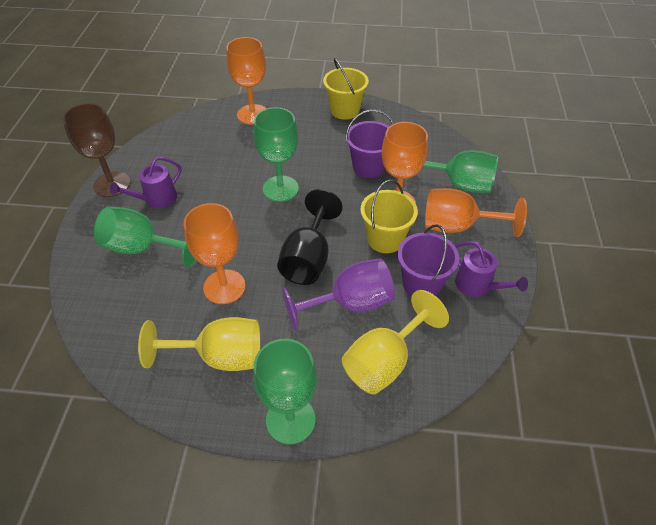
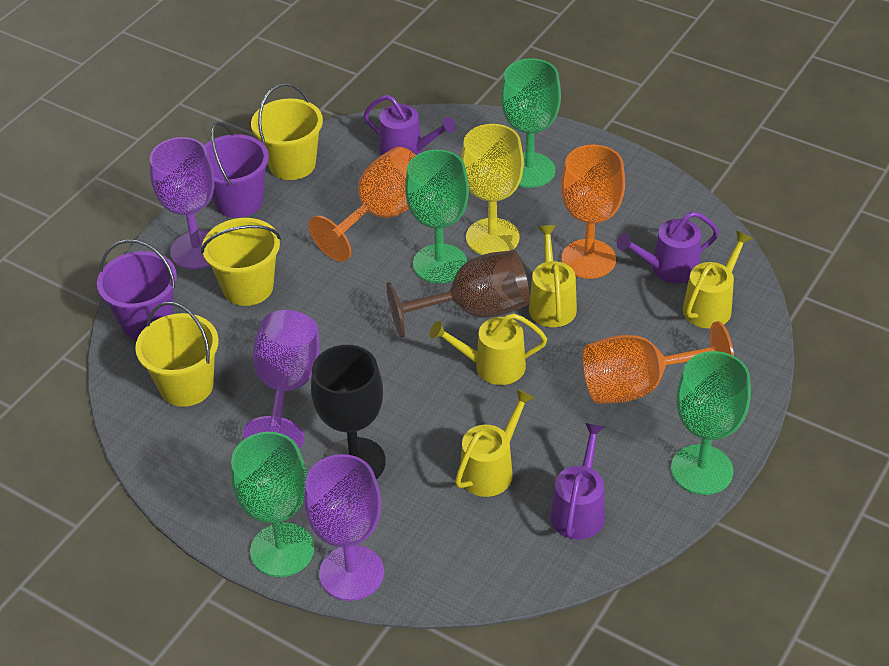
orange goblet: [184,203,246,304] [226,37,267,125] [382,122,428,204] [425,188,527,237] = 4 -> [308,147,416,262] [561,145,625,279] [583,321,734,404] = 3
purple goblet: [282,258,395,331] = 1 -> [150,137,215,270] [243,310,319,449] [304,454,384,601] = 3
purple watering can: [110,157,182,208] [454,241,528,297] = 2 -> [364,95,456,155] [550,423,605,540] [617,211,719,284] = 3
yellow bucket: [323,58,369,120] [360,180,418,253] = 2 -> [135,302,219,407] [201,218,281,306] [251,83,323,180] = 3
yellow goblet: [138,317,260,371] [342,290,449,394] = 2 -> [461,124,524,255] = 1
yellow watering can: none = 0 -> [430,313,547,385] [455,389,534,497] [529,225,577,327] [683,231,753,328] = 4

